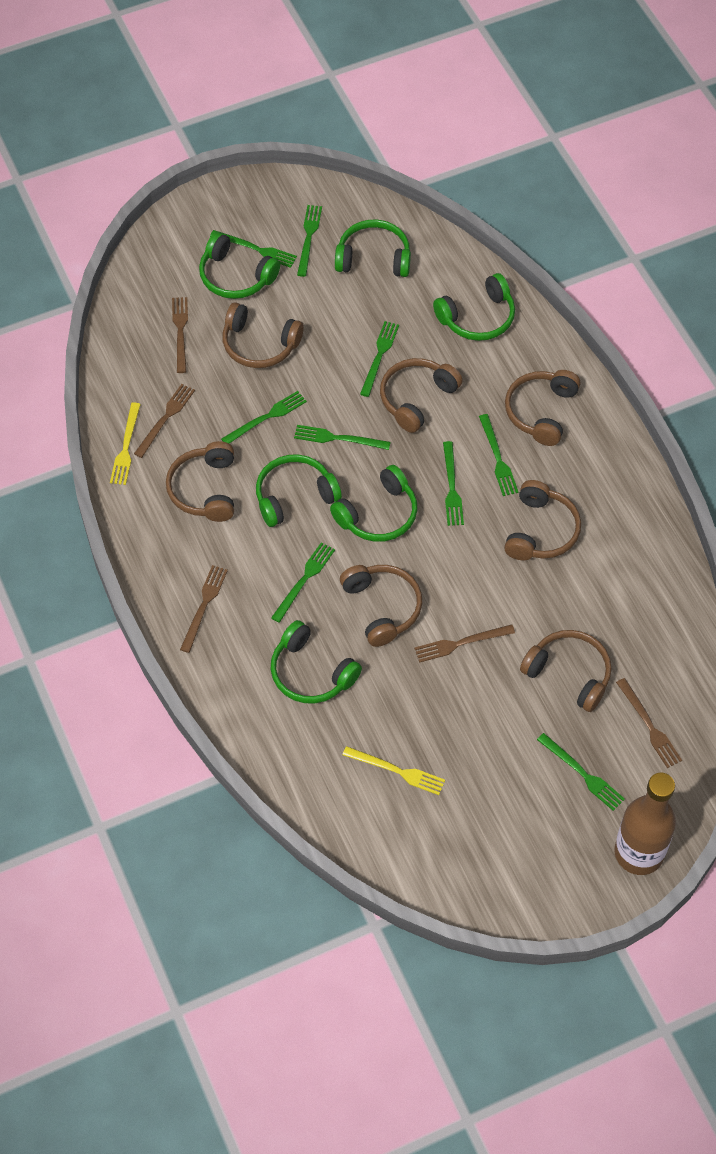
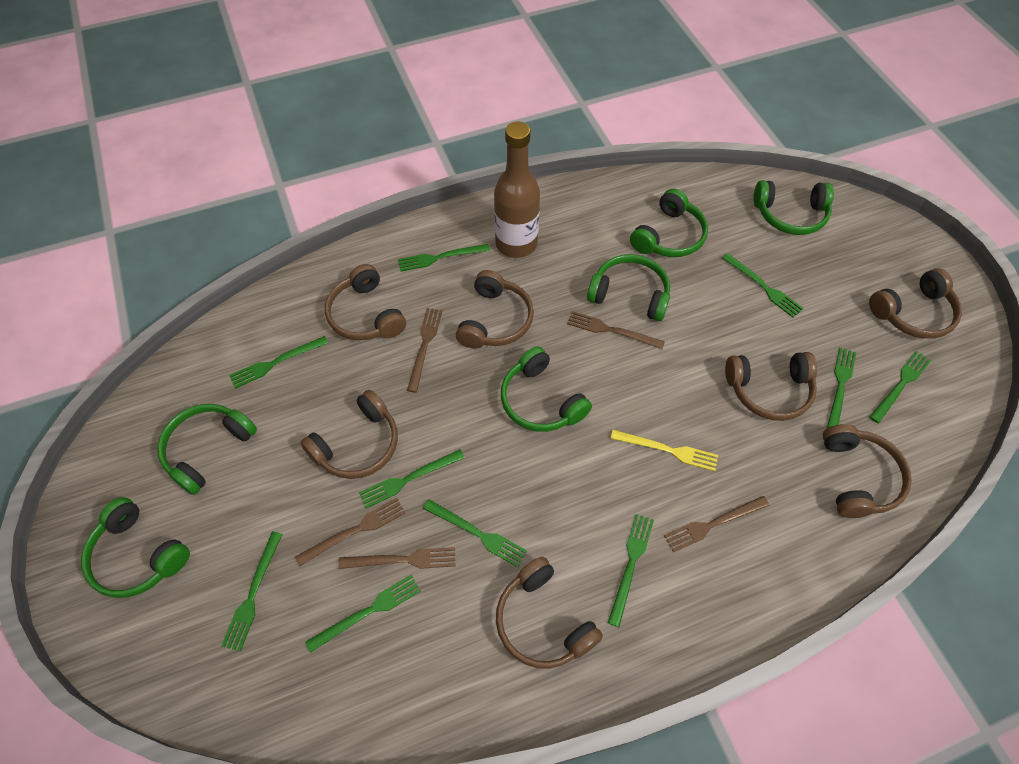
green fork: [210,230,297,268] [221,391,307,443] [271,542,335,623] [294,425,391,450] [297,205,322,277] [360,321,399,397] [443,441,464,526] [479,414,519,496] [537,733,625,811] = 9 -> [221,531,283,651] [229,336,328,389] [305,574,420,653] [359,449,465,508] [398,244,490,272] [423,499,527,567] [608,514,654,627] [722,253,804,318] [827,347,857,428] [869,351,931,423] = 10
yellow fork: [110,403,141,485] [343,746,445,795] = 2 -> [610,430,718,471] = 1

